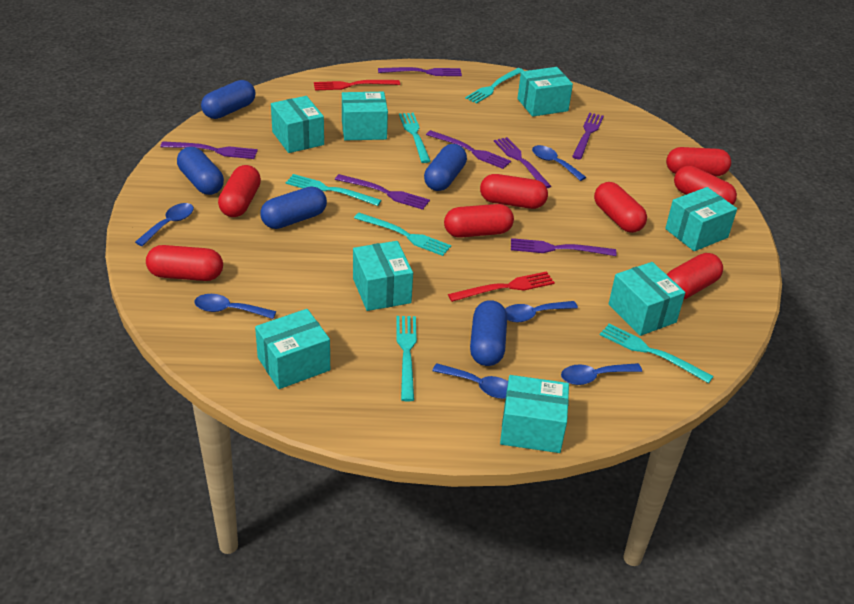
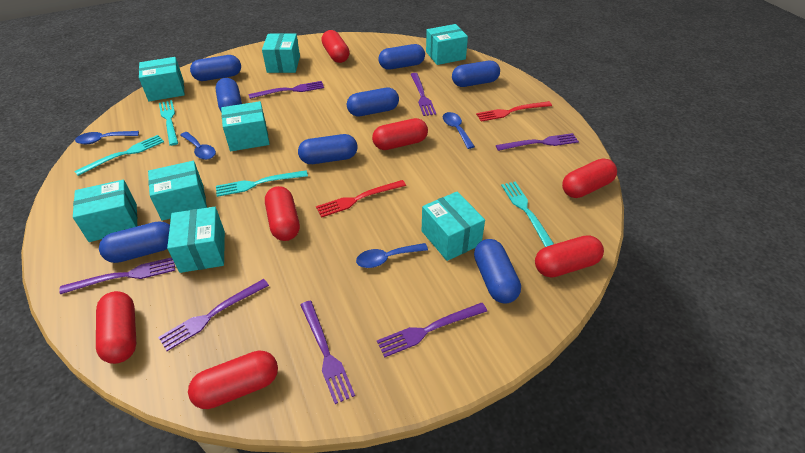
blue capsule: [177,147,224,195] [201,80,255,119] [260,186,327,229] [424,144,467,191] [470,300,507,366] = 5 -> [99,221,170,263] [190,55,241,81] [216,78,242,111] [298,134,357,164] [347,88,399,116] [378,44,425,70] [452,61,500,87] [474,239,521,304] = 8
blue spoon: [135,203,194,246] [194,294,276,319] [432,364,508,399] [505,301,578,322] [532,145,586,181] [561,363,642,385] = 6 -> [75,131,139,144] [180,132,216,160] [356,243,428,268] [443,112,475,149] = 4
red capsule: [146,245,223,281] [218,165,261,217] [444,204,514,238] [480,174,548,209] [594,182,647,233] [666,147,731,176] [666,253,723,300] [674,166,737,205] = 8 -> [96,291,136,364] [188,350,278,409] [265,186,300,241] [321,30,350,63] [372,118,428,150] [535,235,604,278] [562,158,617,198] = 7
turquoise fork: [286,174,382,206] [354,213,451,256] [396,316,417,401] [399,113,430,163] [465,68,524,104] [600,324,713,383] = 6 -> [75,135,164,176] [159,100,178,146] [216,170,308,197] [501,182,554,247] = 4

